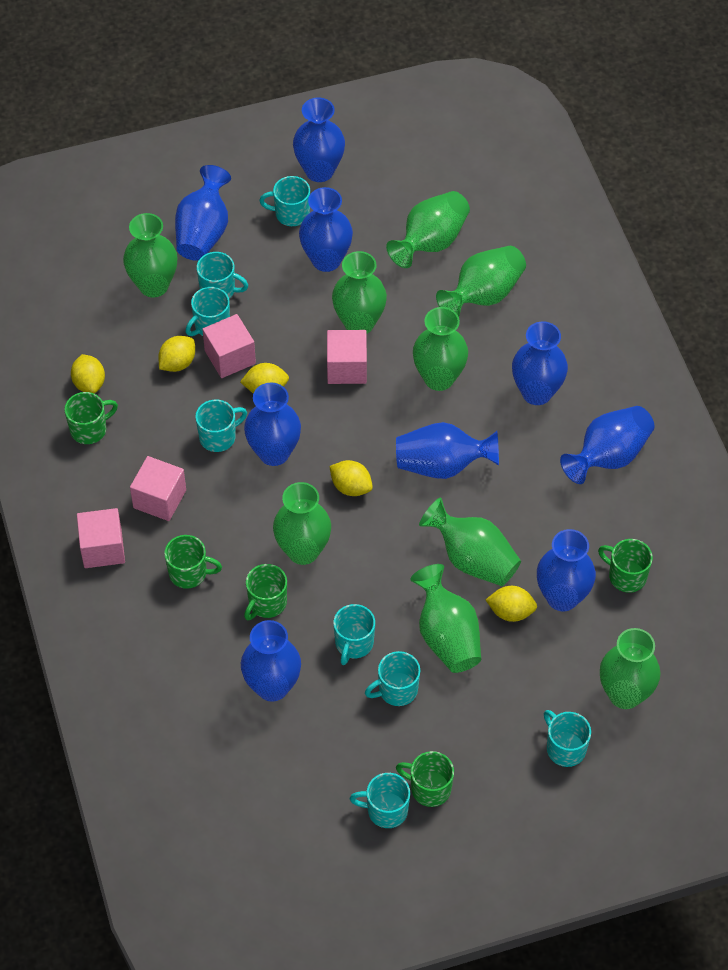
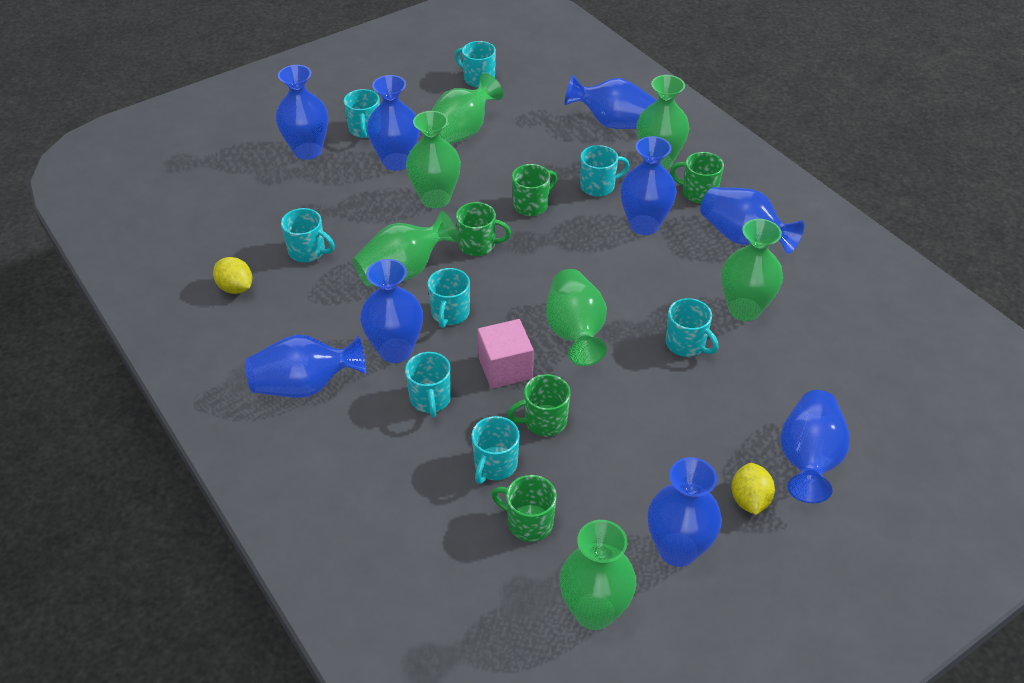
green vase: [123,213,177,298] [273,482,331,565] [332,251,387,334] [386,191,470,268] [410,564,481,673] [413,307,468,391] [419,497,521,586] [436,246,526,317] [600,628,661,709] = 9 -> [353,211,459,287] [406,111,461,208] [432,73,503,144] [546,269,607,366] [560,520,636,630] [637,75,690,169] [721,219,783,321] = 7
pink cube: [77,508,125,568] [130,456,186,521] [202,314,256,378] [327,330,367,384] = 4 -> [478,319,534,389] = 1
yellow lemon: [71,354,105,393] [158,336,195,372] [240,363,289,393] [329,460,373,496] [486,586,537,622] = 5 -> [213,257,252,294] [731,463,775,515] = 2

